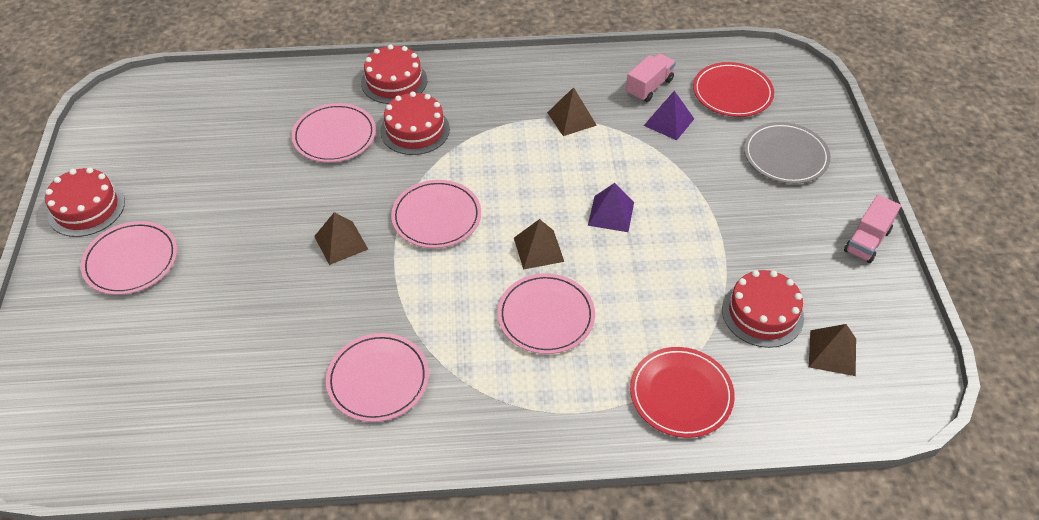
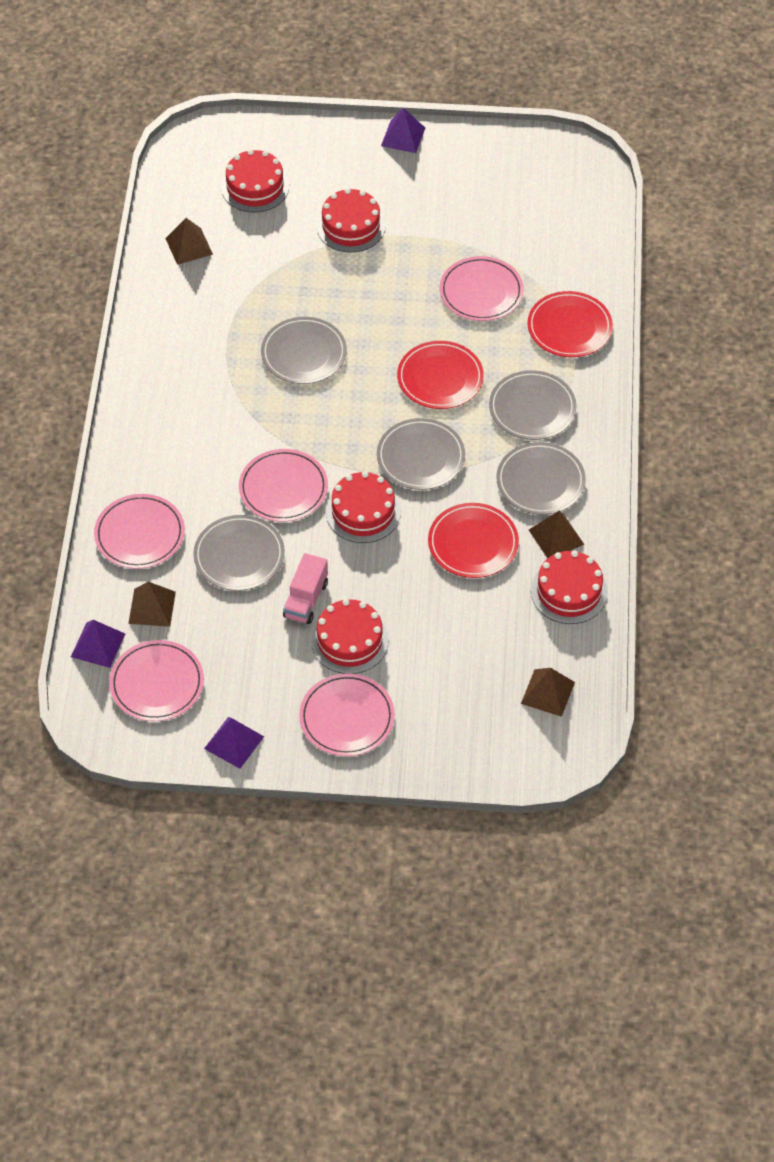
grey plate: [744,122,831,184] = 1 -> [193,515,285,591] [261,317,347,384] [377,418,465,490] [489,370,576,440] [496,442,586,515] = 5
pink truck: [626,53,676,102] [844,195,901,263] = 2 -> [283,553,328,624] = 1
purple pyramid: [588,183,634,232] [644,91,694,140] = 2 -> [71,620,125,668] [204,717,264,769] [381,108,425,153] = 3
red cake: [45,168,125,237] [361,44,427,104] [380,92,450,155] [722,270,804,348] = 4 -> [221,149,289,212] [311,599,389,674] [317,188,385,253] [326,471,401,543] [531,551,608,624] = 5
red plate: [630,347,735,438] [693,62,774,117] = 2 -> [397,341,484,409] [428,503,519,578] [527,291,613,357] = 3

